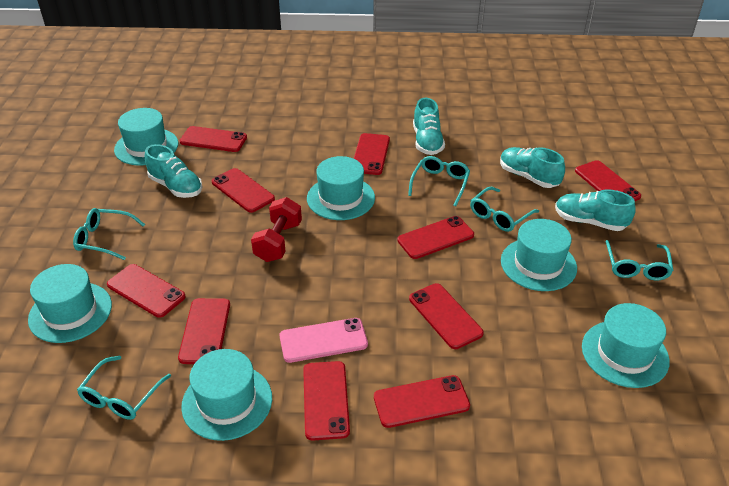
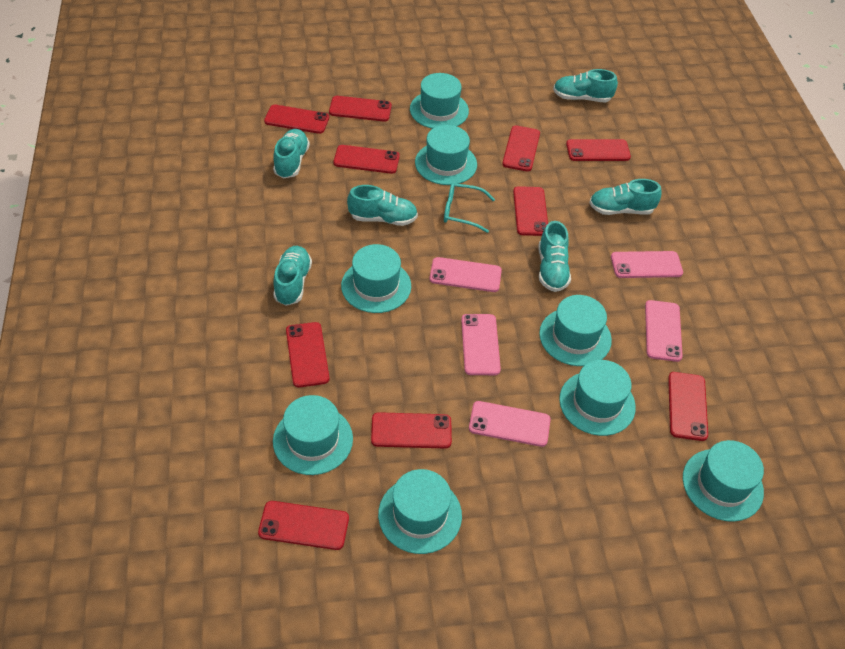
pink phone: [280,318,368,363] = 1 -> [429,257,502,292] [461,314,501,375] [469,401,551,447] [611,251,683,278] [645,300,683,362] = 5
red dumbbell: [251,197,302,262] = 1 -> none = 0
turquoise glasses: [73,208,145,260] [77,356,171,420] [408,156,470,206] [470,187,539,232] [605,240,674,281] = 5 -> [444,183,495,233] = 1
turquoise hat: [28,264,112,343] [114,108,178,166] [181,349,272,441] [307,156,375,220] [501,219,577,291] [582,303,670,388] = 6 -> [273,395,353,475] [341,244,411,313] [378,469,462,554] [410,73,469,129] [415,125,477,185] [539,295,612,366] [559,360,636,436] [683,440,764,522] = 8
turquoise shoe: [145,144,202,198] [413,98,445,155] [500,147,565,188] [555,189,636,231] = 4 -> [273,129,310,178] [273,246,312,306] [347,185,418,226] [539,221,571,292] [553,69,618,103] [589,179,662,215] = 6

